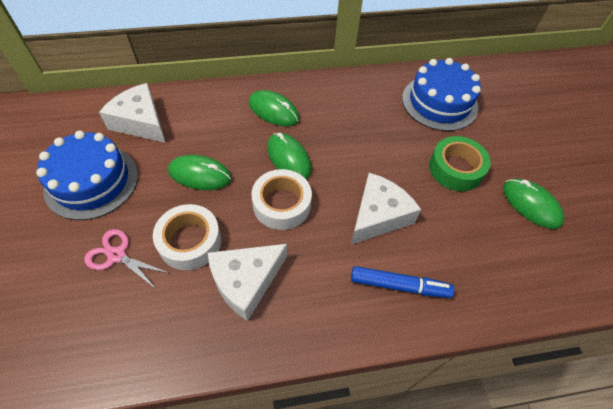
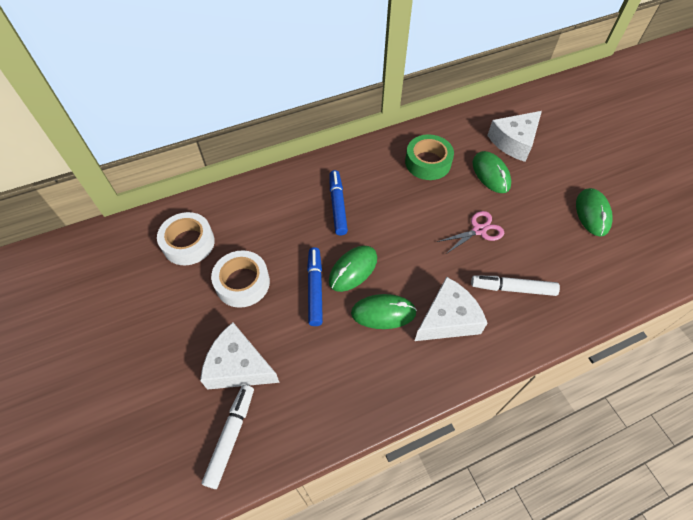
blue cake: [36,131,138,220] [402,58,481,131] = 2 -> none = 0
blue marker: [351,266,454,298] = 1 -> [307,247,323,326] [330,170,348,235] = 2
white marker: none = 0 -> [201,385,254,489] [471,275,560,296] = 2

